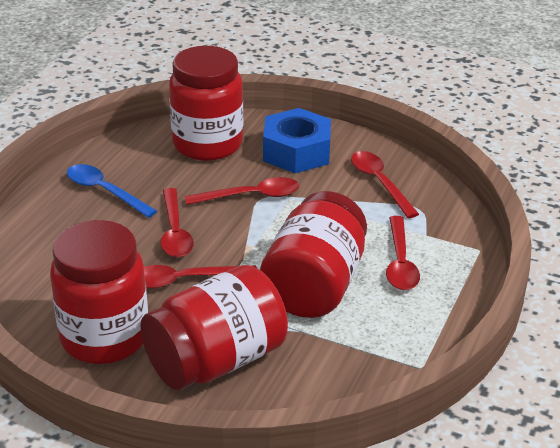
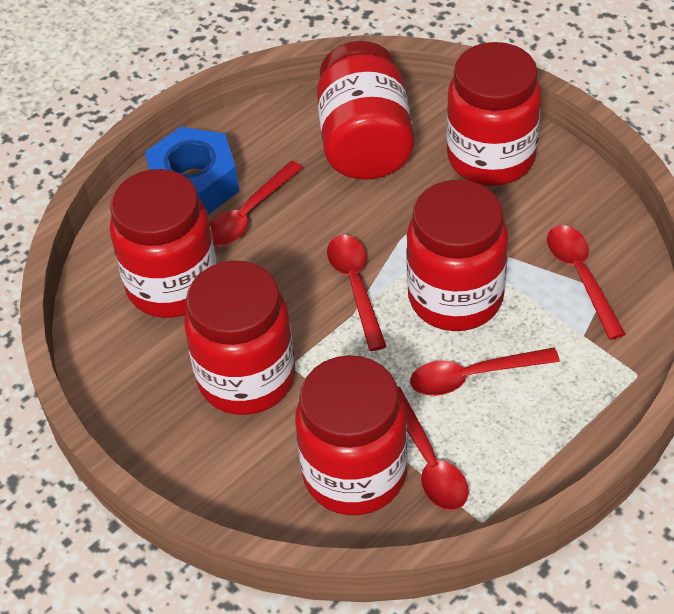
blue spoon: [67,164,157,218] = 1 -> none = 0
red jar: [50,220,148,364] [141,265,288,390] [169,46,243,161] [260,191,367,318] = 4 -> [110,169,217,318] [184,261,295,415] [295,355,407,515] [317,41,414,179] [406,180,508,331] [446,42,541,186] = 6

